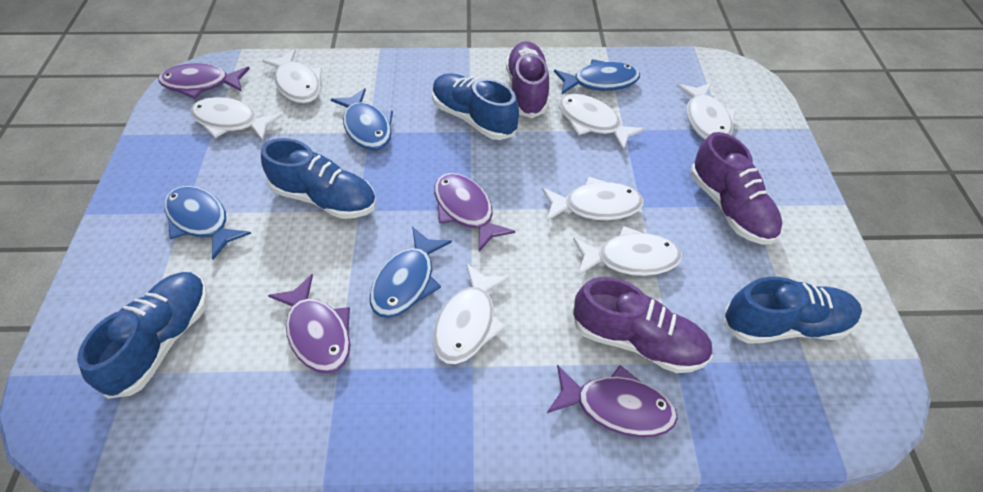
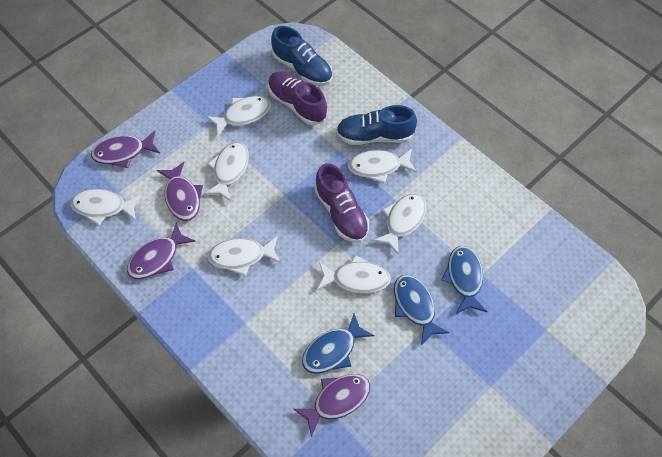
blue fish: [164,186,251,260] [331,88,393,150] [370,227,452,318] [554,59,640,94] = 4 -> [302,313,374,374] [394,275,450,345] [442,246,487,314] = 3
blue shoe: [77,272,208,399] [261,138,376,219] [432,73,519,140] [723,277,862,344] = 4 -> [271,26,332,86] [336,105,417,145] = 2
purple shoe: [506,41,549,118] [573,277,713,373] [691,132,782,245] = 3 -> [268,71,328,125] [315,163,369,243] = 2

